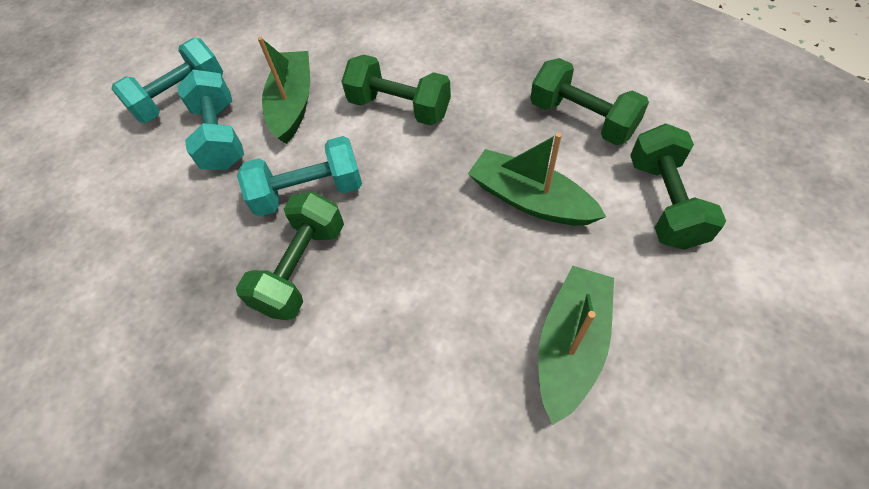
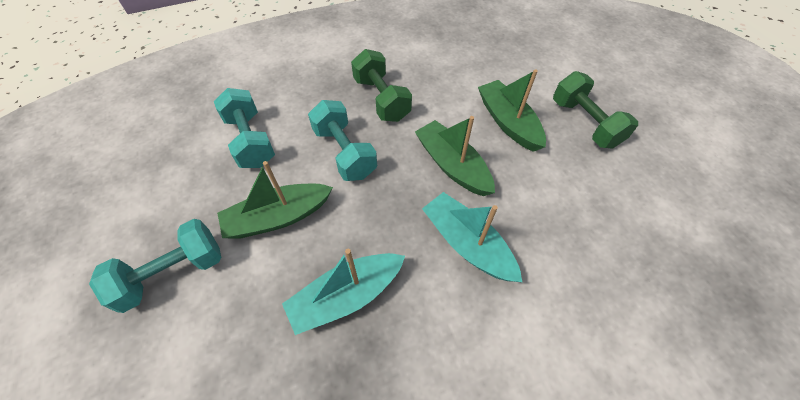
green dumbbell: [236,192,344,320] [341,55,451,126] [530,58,649,145] [630,124,726,250] = 4 -> [351,49,412,122] [553,71,638,149] = 2
turquoise boat: none = 0 -> [282,249,405,335] [422,192,522,282] = 2

